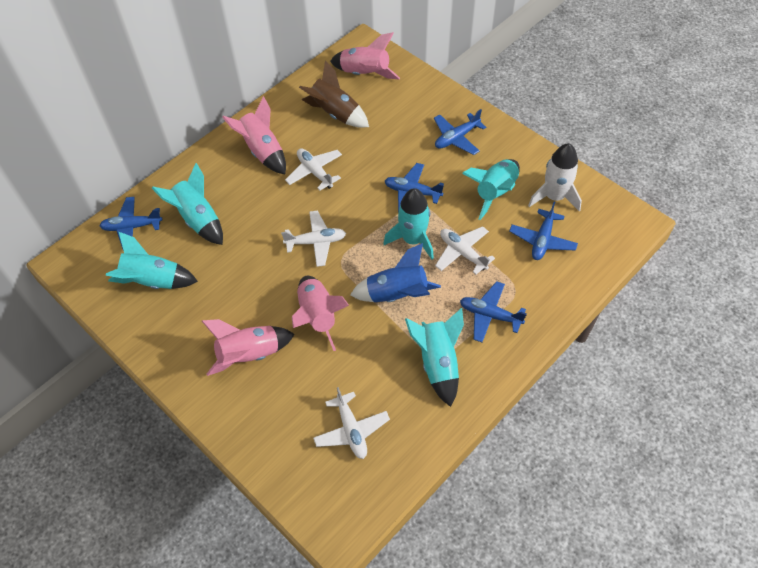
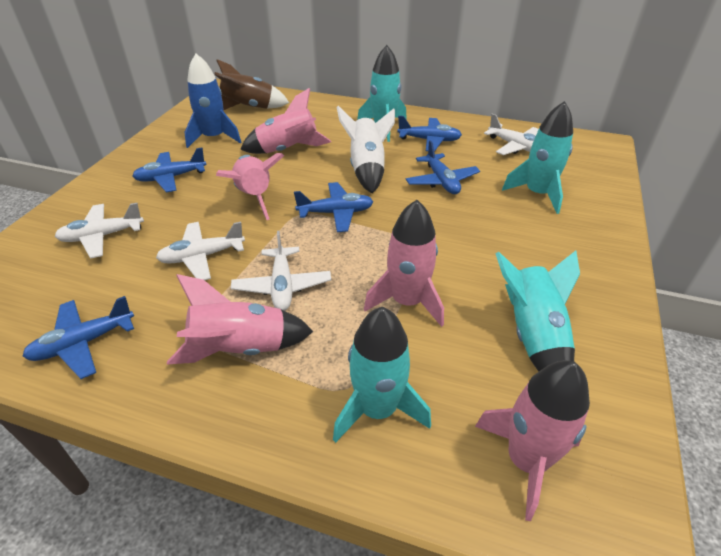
pink rocket: [202,319,295,376] [222,96,286,174] [292,276,349,351] [330,32,400,80] = 4 -> [167,274,313,364] [216,153,284,220] [240,88,331,154] [364,200,444,327] [475,360,590,521] = 5
turquoise rocket: [106,232,198,289] [152,163,223,245] [383,188,434,259] [405,308,464,407] [462,159,520,220] = 5 -> [333,307,431,443] [357,45,407,142] [495,251,580,372] [502,101,573,214] = 4

